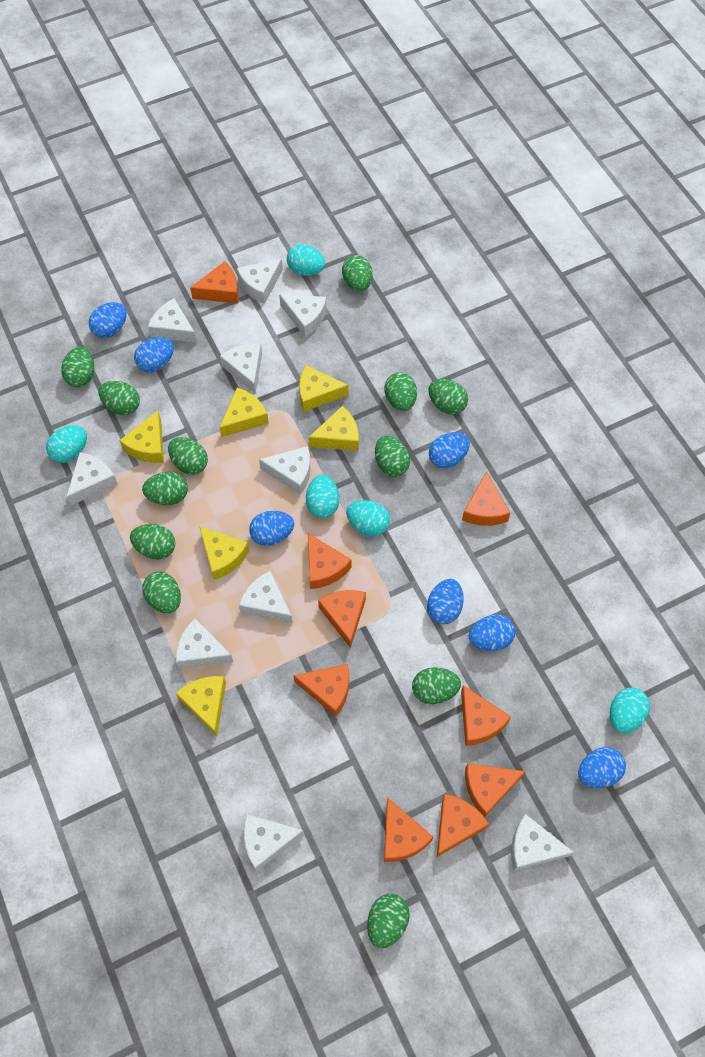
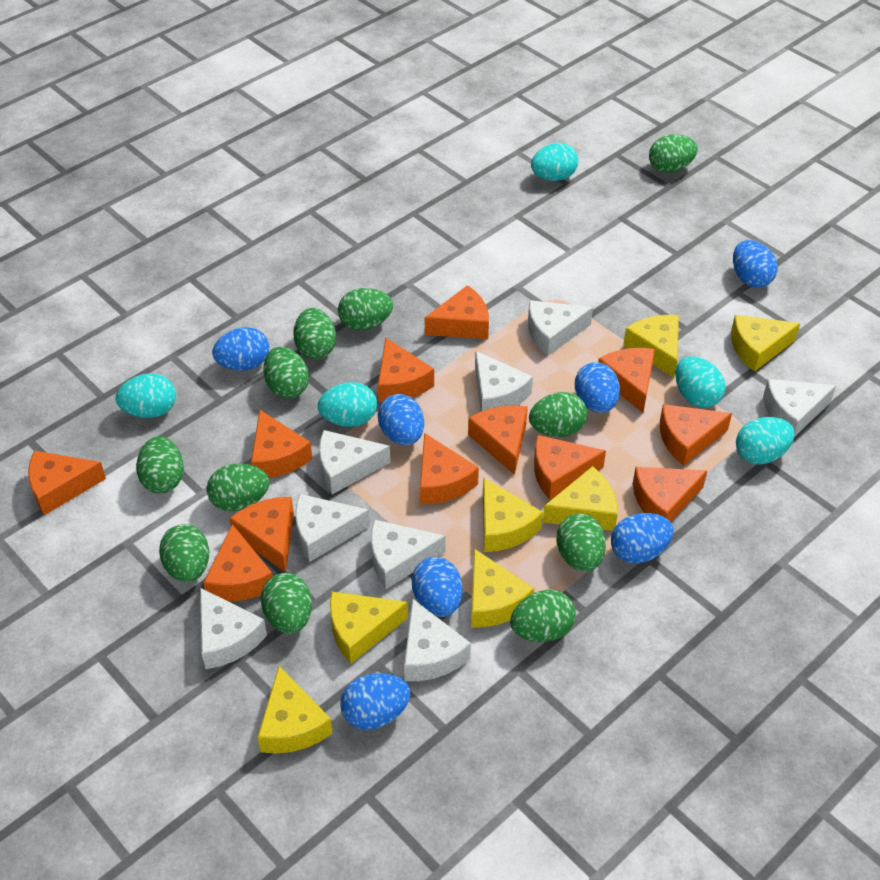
green egg: [61,347,94,387] [98,381,140,415] [130,524,176,560] [142,472,188,505] [142,572,181,614] [168,437,208,475] [342,255,373,291] [367,894,410,948] [375,436,410,477] [385,372,417,411] [412,667,461,704] [428,379,468,415] = 12 -> [136,436,184,494] [159,524,209,583] [207,463,269,511] [261,573,312,634] [264,347,309,398] [293,308,336,359] [338,288,393,330] [510,590,576,642] [529,392,587,437] [556,514,606,572] [649,134,698,173] = 11
orange cheese: [190,261,239,304] [293,664,349,717] [308,533,351,589] [318,590,366,648] [384,798,433,862] [437,794,489,857] [461,685,511,746] [462,471,510,526] [465,763,525,817] = 9 -> [28,451,106,515] [204,524,273,601] [229,497,294,572] [251,410,312,478] [378,338,434,402] [420,433,479,504] [425,285,489,339] [468,405,528,475] [534,435,606,500] [598,348,655,413] [633,467,707,522] [660,404,732,466] = 12
white cheese: [66,452,118,505] [148,299,197,343] [176,618,233,669] [220,343,262,394] [237,258,283,304] [239,571,293,623] [244,814,304,871] [259,446,310,494] [279,294,327,337] [511,814,574,871] = 10 -> [200,588,267,669] [295,494,370,562] [319,430,390,494] [371,520,445,589] [404,598,471,681] [475,351,533,411] [528,300,593,356] [763,379,836,436] = 8
yellow cheese: [119,411,164,463] [176,676,226,736] [199,526,249,580] [219,388,269,437] [299,365,348,412] [308,406,359,451] = 6 -> [257,666,333,754] [330,591,408,664] [471,549,534,628] [483,478,543,552] [543,466,618,531] [623,315,679,378] [731,315,800,372] = 7

